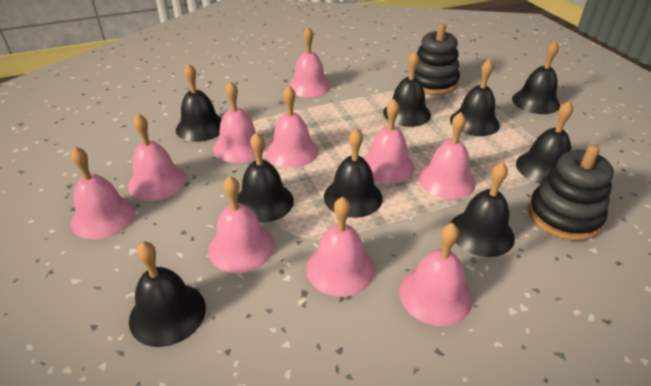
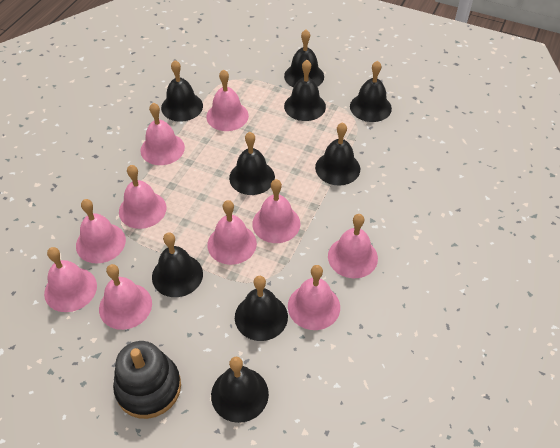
black stacking toy: [414,23,460,95] [528,144,614,241] = 2 -> [113,341,181,419] = 1

